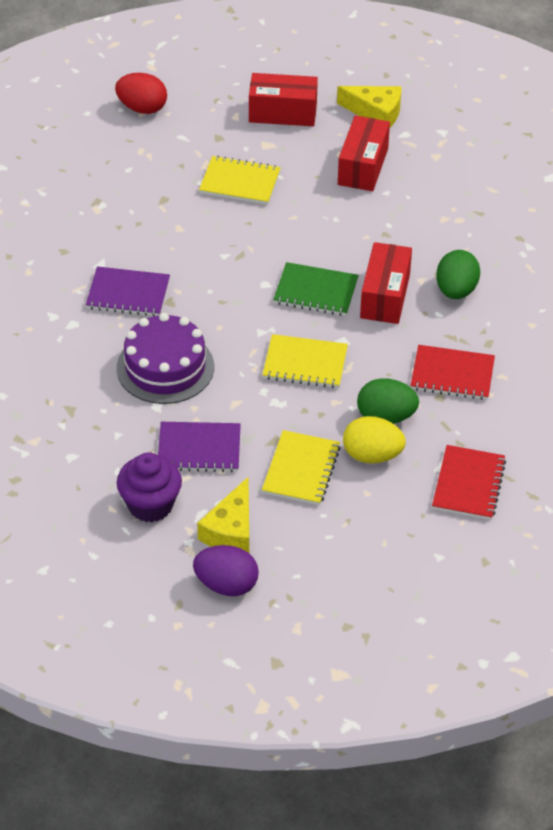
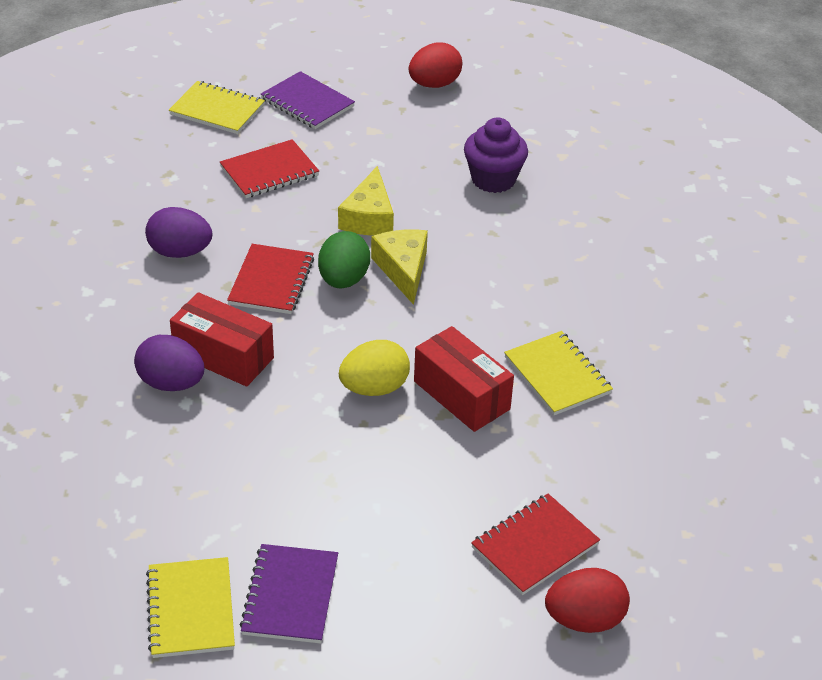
green egg: [357,378,419,424] [436,250,480,299] = 2 -> [318,231,370,288] = 1
green notebook: [273,262,359,316] = 1 -> none = 0
purple cake: [117,313,214,404] = 1 -> none = 0
purple egg: [193,545,259,596] = 1 -> [134,335,204,391] [145,207,212,258] = 2
red box: [249,73,318,126] [338,115,390,191] [360,242,412,324] = 3 -> [170,292,274,387] [414,326,514,432] = 2
red egg: [115,73,167,114] = 1 -> [409,42,462,88] [545,568,630,633] = 2
red notebook: [410,345,495,400] [432,445,506,520] = 2 -> [220,139,319,198] [227,244,314,314] [471,494,600,595] = 3

